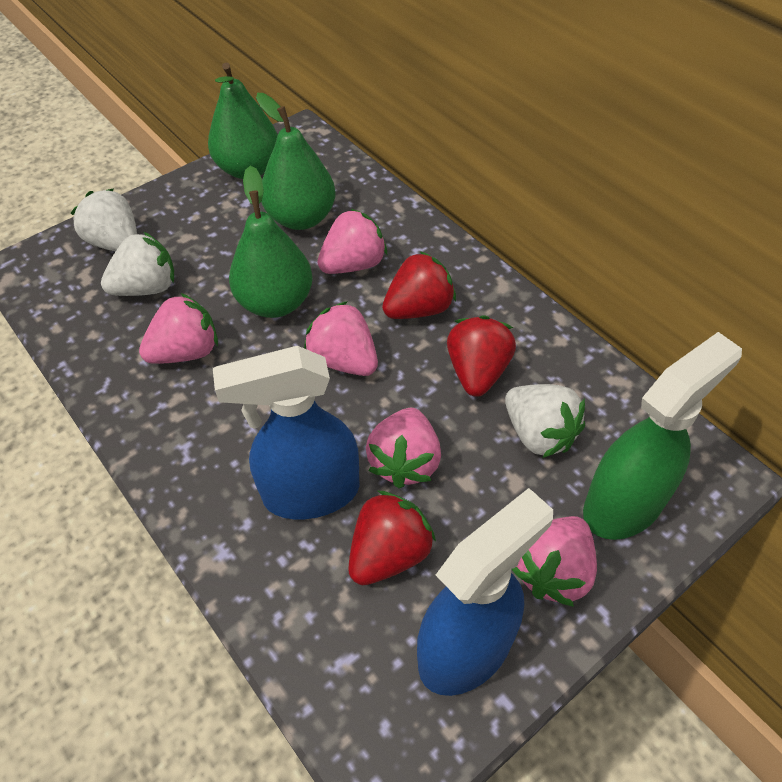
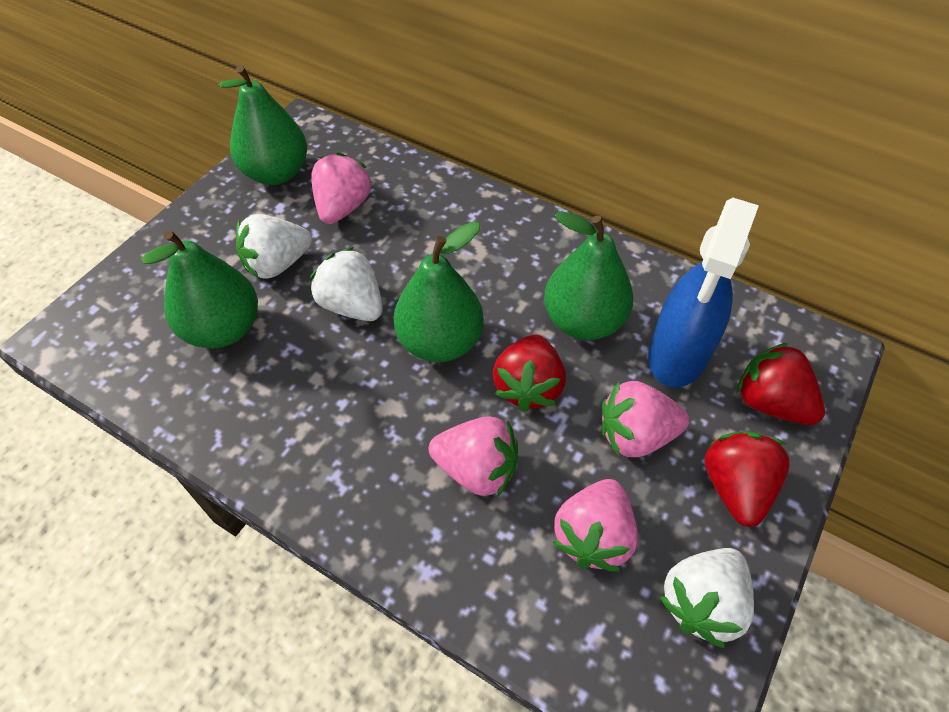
blue spray bottle: [213,346,359,519] [417,488,553,696] = 2 -> [648,198,759,387] = 1
green pear: [208,63,278,179] [229,166,313,318] [256,93,336,230] = 3 -> [141,230,258,348] [218,65,307,185] [393,222,484,362] [544,211,634,340] = 4
green spray bottle: [583,332,742,540] = 1 -> none = 0
pink strawberry: [139,293,218,364] [304,301,378,376] [317,209,387,274] [366,408,441,488] [511,516,597,607] = 5 -> [311,152,372,224] [429,416,518,497] [553,479,638,572] [602,381,689,457] = 4

